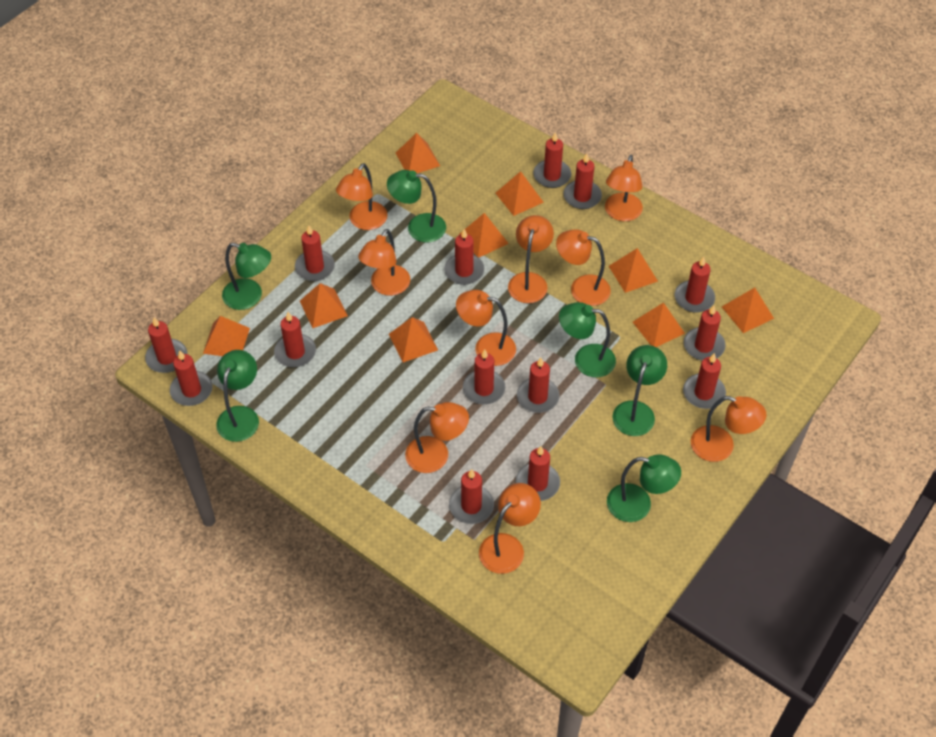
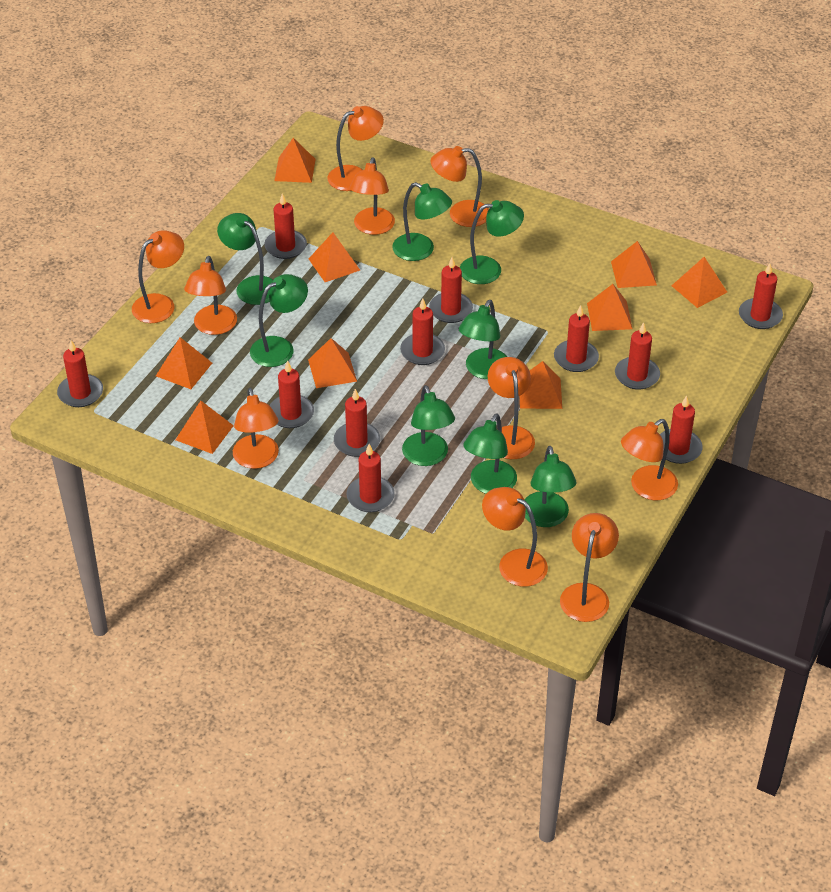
green lamp: [216,350,259,442] [222,243,271,310] [387,170,446,242] [559,302,616,377] [607,454,681,522] [612,345,667,436] = 6 -> [217,213,273,305] [250,274,308,367] [392,182,452,261] [402,385,455,466] [459,300,507,379] [460,200,524,284] [463,414,517,494] [525,446,577,527] = 8
orange lamp: [336,163,388,230] [358,229,410,296] [405,402,469,473] [456,290,516,366] [479,483,541,574] [508,215,554,303] [556,229,611,306] [605,155,643,221] [691,396,767,462] = 9 -> [132,230,184,323] [184,256,237,335] [233,388,279,469] [327,106,384,191] [349,157,395,235] [431,146,489,227] [482,487,548,587] [488,357,535,459] [560,513,619,622] [621,419,678,500] = 10
red candle: [145,317,187,373] [170,350,213,406] [274,312,316,367] [295,225,335,281] [444,229,484,285] [449,469,494,524] [463,349,505,405] [515,446,560,501] [517,358,559,413] [533,132,571,188] [563,153,602,209] [674,257,715,313] [683,353,726,409] [684,306,726,360] = 14 -> [57,340,103,407] [264,194,307,259] [269,360,314,428] [334,389,380,457] [346,444,395,512] [400,299,445,365] [429,257,473,323] [554,305,599,372] [615,322,660,390] [660,395,703,464] [739,263,783,329] = 11

